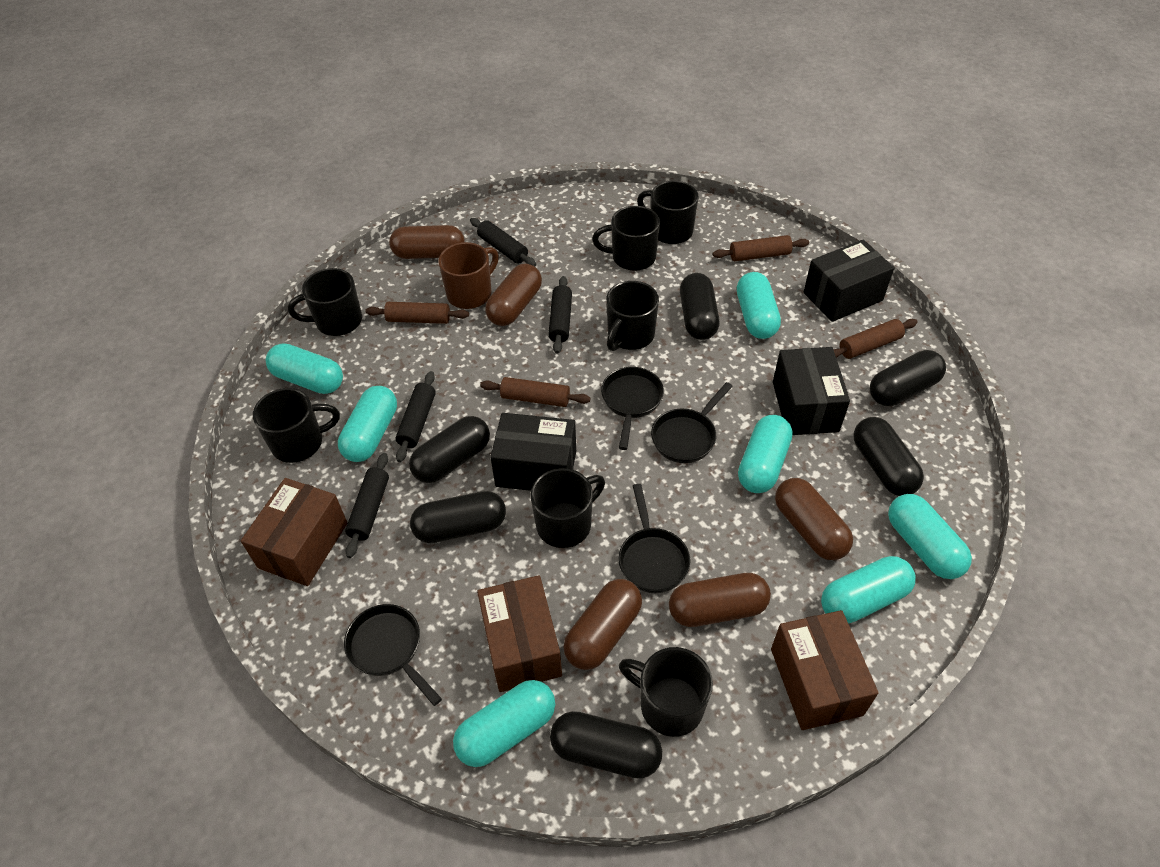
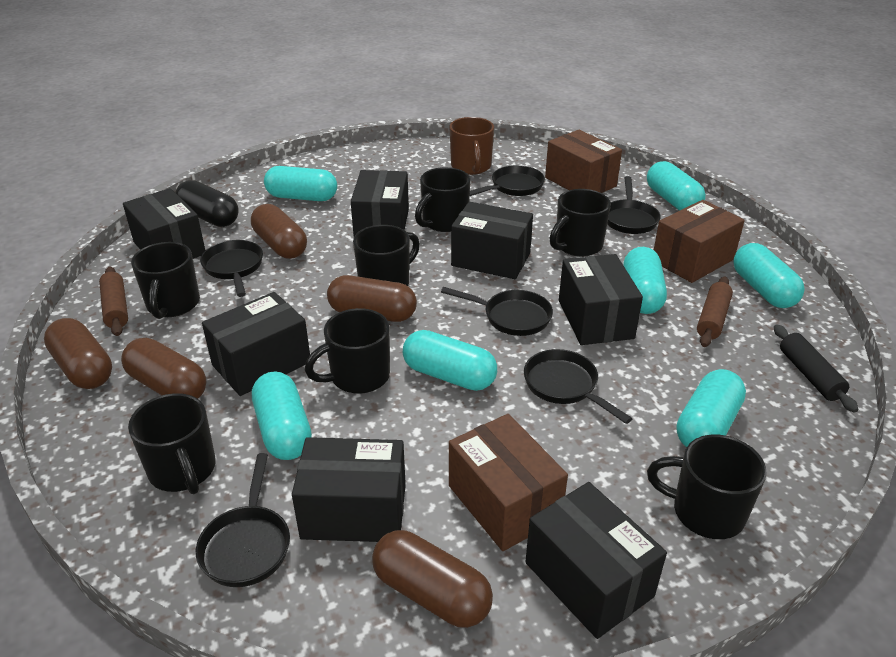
black box: [490,413,576,491] [773,347,850,435] [804,239,894,322] = 3 -> [123,188,205,259] [202,292,310,396] [292,437,406,542] [351,170,409,236] [451,202,533,279] [525,482,667,639] [559,254,643,345] = 7
black capsule: [409,416,490,483] [410,491,506,543] [550,711,662,779] [680,273,719,340] [854,417,924,496] [870,350,946,406] = 6 -> [175,180,239,227] = 1
black pan: [344,604,442,706] [601,367,664,450] [618,484,690,593] [651,382,733,463] = 4 -> [196,453,290,587] [200,240,263,297] [441,287,553,336] [469,165,545,196] [524,349,633,424] [607,176,661,234] = 6
black rolling pin: [345,453,389,558] [396,371,436,462] [470,218,536,266] [548,276,572,354] = 4 -> [774,324,859,413] = 1
brown rolling pin: [366,302,469,324] [480,377,591,407] [712,235,809,261] [833,319,917,359] = 4 -> [99,266,128,336] [697,276,733,347] = 2

